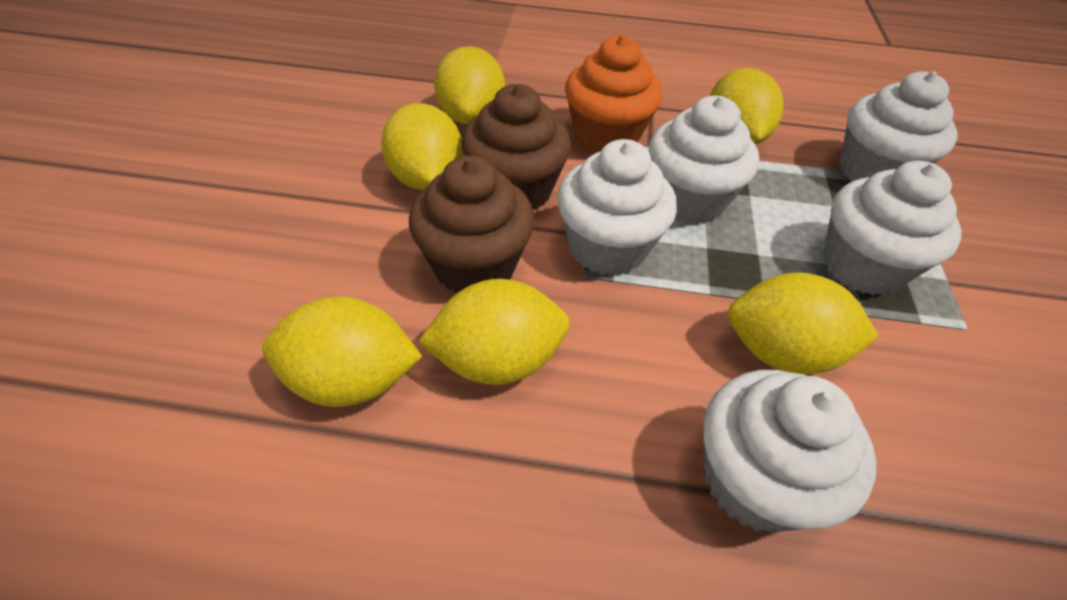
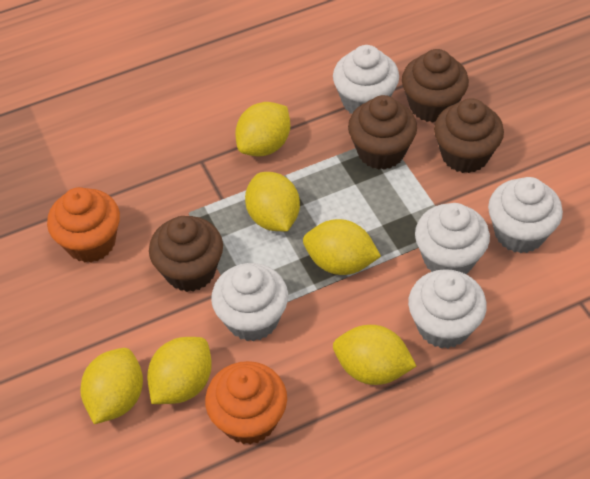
brown cupcake: [409,155,535,294] [462,84,571,210] = 2 -> [149,216,223,292] [348,95,417,170] [402,49,469,123] [434,98,504,173] = 4
orange cupcake: [565,35,663,153] = 1 -> [47,187,120,263] [205,361,287,445] = 2

